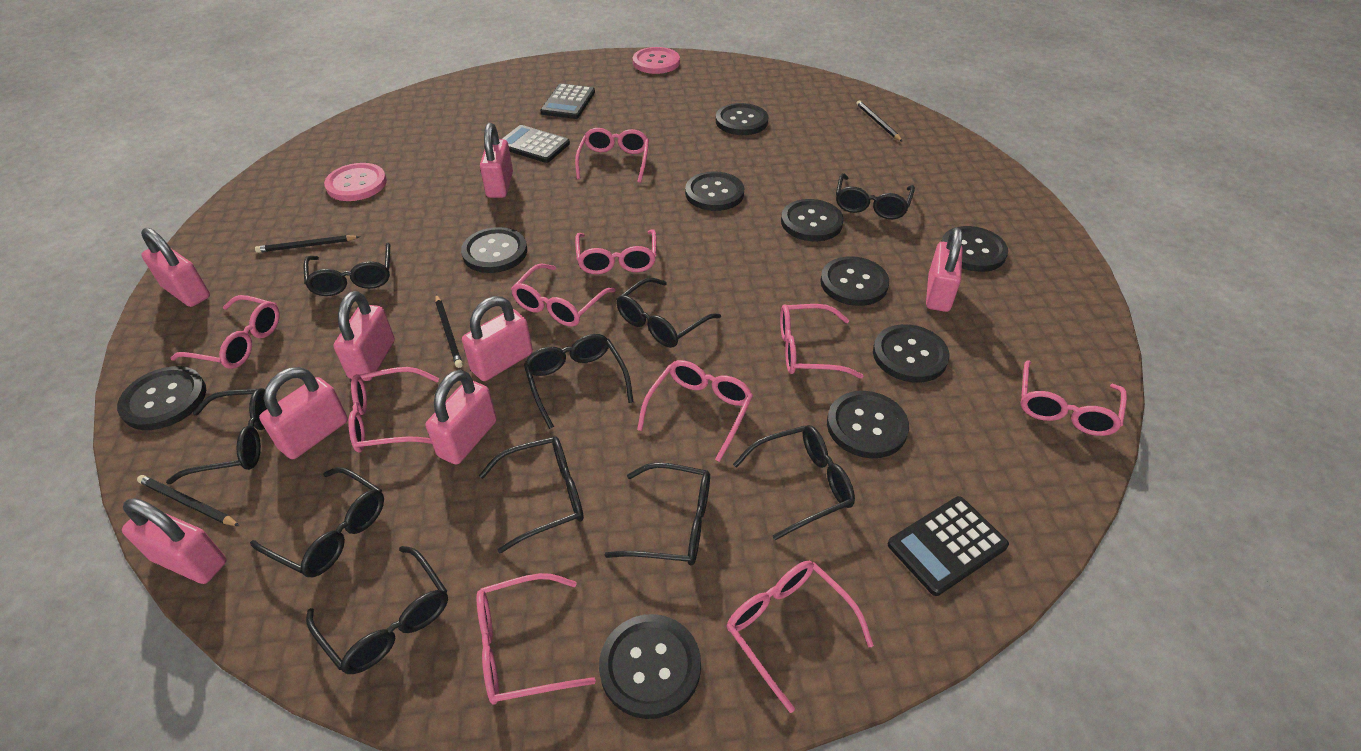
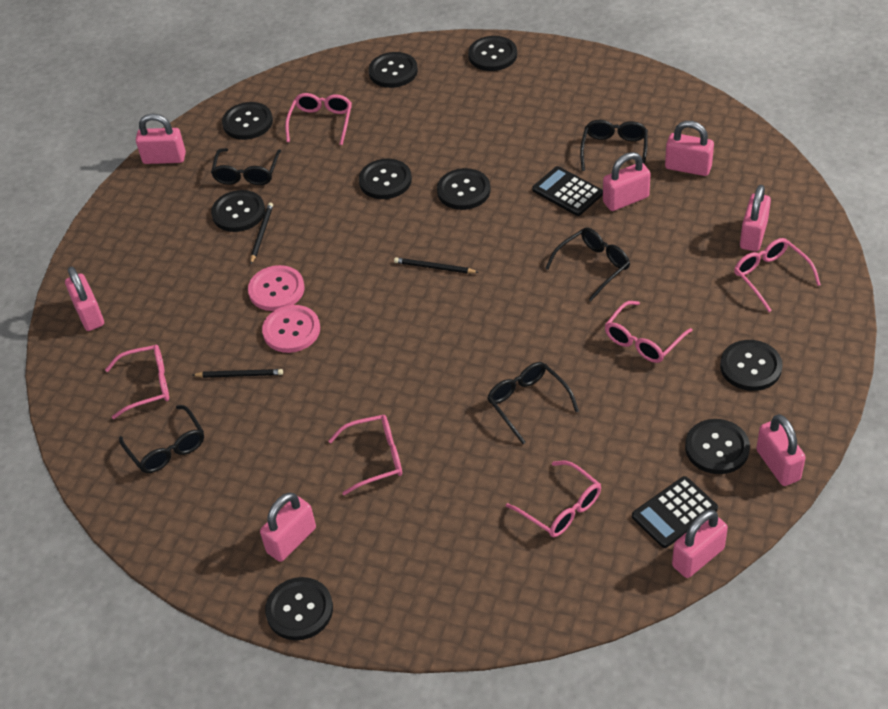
black button: [117,366,206,430] [461,227,527,273] [599,614,701,719] [685,171,744,211] [716,103,768,135] [781,199,844,241] [820,256,889,306] [827,391,909,458] [873,324,949,383] [941,226,1008,272] = 10 -> [211,190,265,232] [222,102,273,140] [265,577,333,640] [359,159,412,199] [369,52,418,88] [437,168,491,210] [468,36,517,71] [685,419,750,474] [720,340,782,391] = 9
black calculator: [502,125,570,163] [540,83,595,119] [888,496,1009,596] = 3 -> [532,166,603,216] [632,476,718,548] = 2
black glasses: [166,388,267,484] [250,467,384,577] [304,243,390,296] [306,546,448,674] [479,437,584,553] [524,334,633,429] [605,462,710,566] [616,277,721,348] [733,425,855,540] [836,173,915,219] = 10 -> [119,405,204,473] [211,148,281,185] [487,362,579,444] [545,228,630,301] [580,120,648,171] = 5
black pencil: [137,475,240,526] [255,235,360,253] [435,295,463,368] [856,100,903,142] = 4 -> [193,369,283,378] [250,202,273,264] [394,257,478,274] = 3
pink glasses: [171,295,280,369] [348,367,439,453] [477,573,596,705] [511,264,616,326] [575,128,649,183] [575,229,656,274] [637,360,753,462] [726,561,874,713] [780,304,863,379] [1020,360,1127,436] = 10 -> [105,345,169,419] [285,93,352,145] [328,415,402,495] [506,461,601,537] [605,301,693,363] [734,238,821,312] = 6

